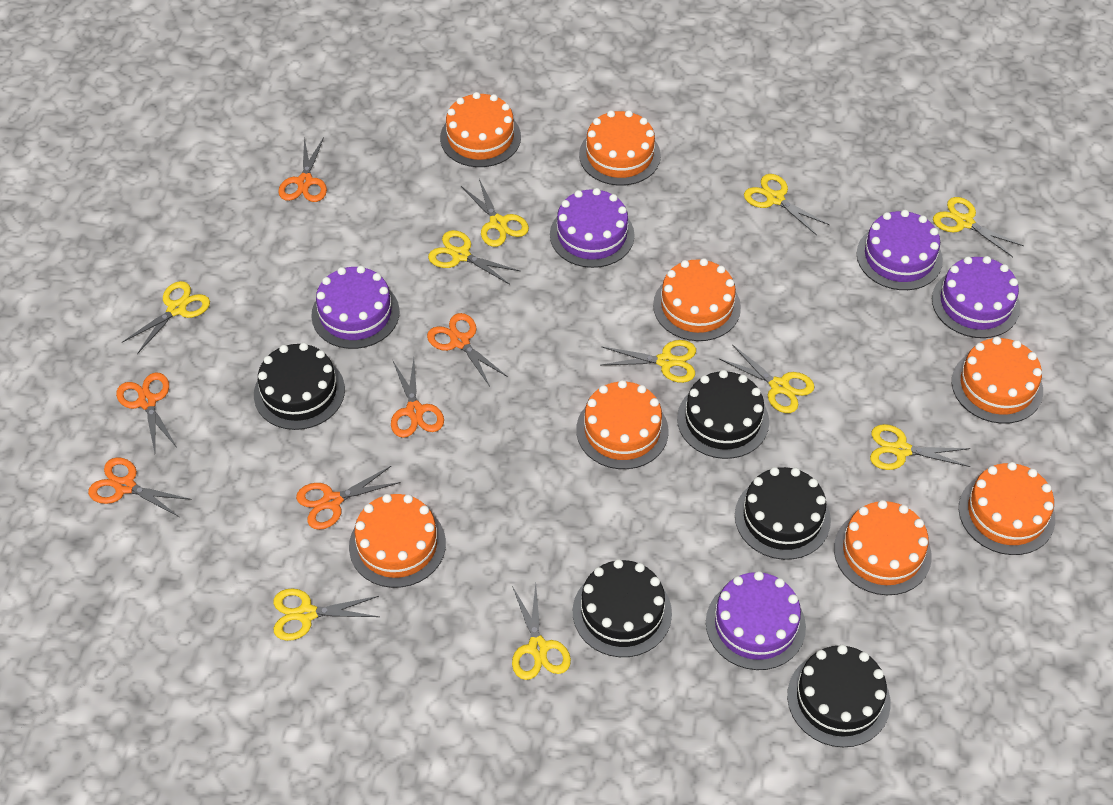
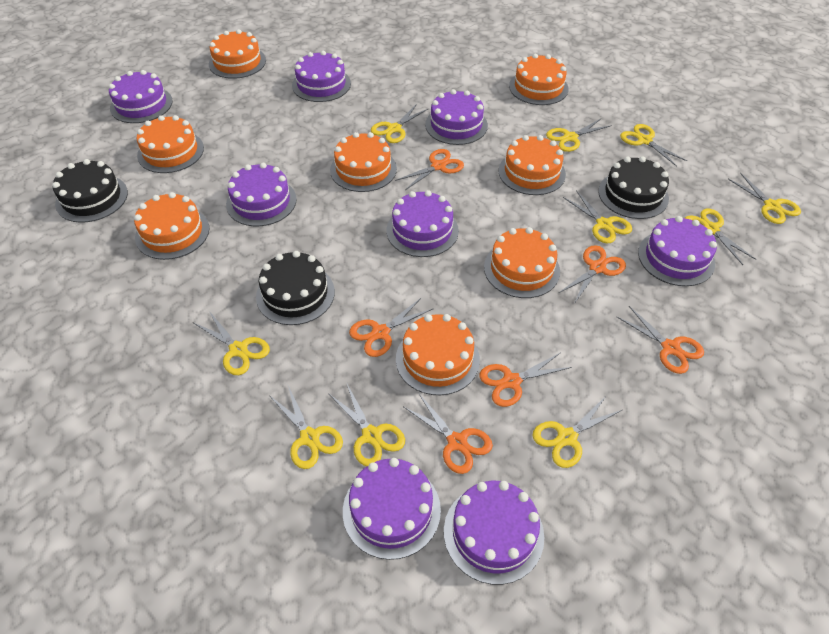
black cake: [254,343,345,430] [573,559,672,657] [677,370,769,459] [735,467,831,560] [787,645,891,747] = 5 -> [52,159,128,223] [256,251,335,325] [598,156,669,219] = 3
purple cake: [311,266,400,349] [550,188,635,268] [706,571,806,670] [856,210,943,290] [932,256,1020,338] = 5 -> [109,70,173,123] [226,163,297,226] [292,51,351,102] [343,458,441,560] [386,190,459,257] [425,89,488,145] [444,481,544,585] [638,216,717,286] = 8

